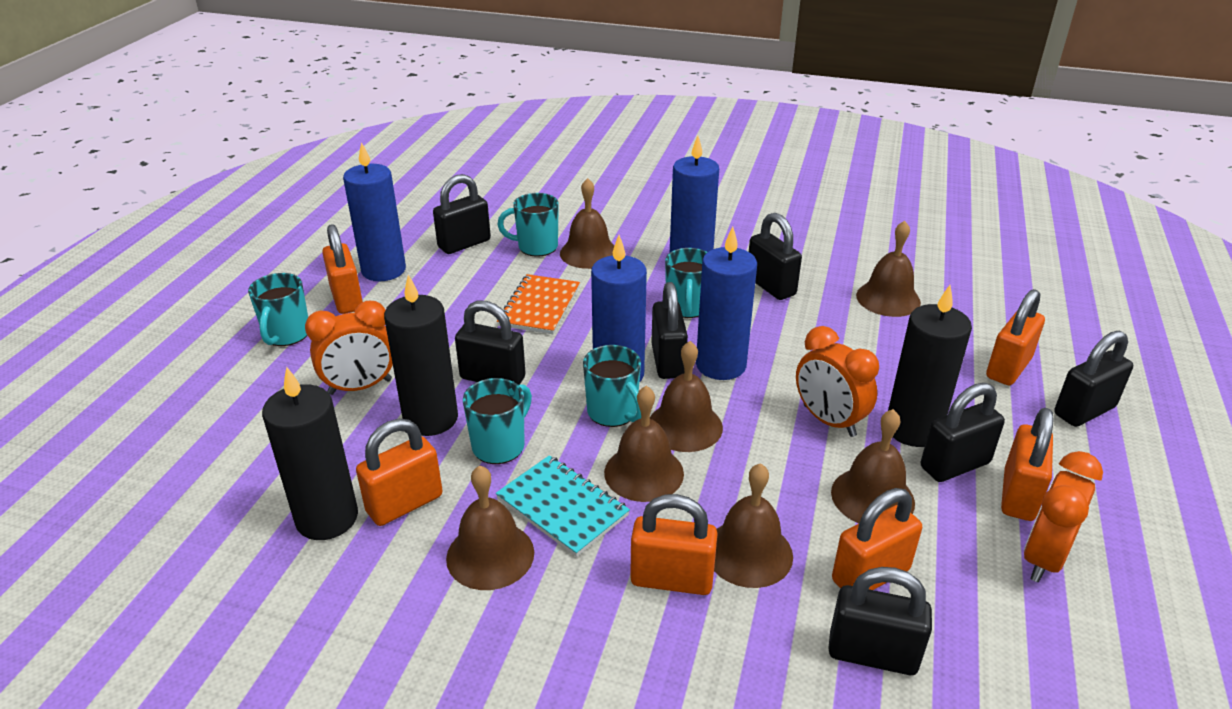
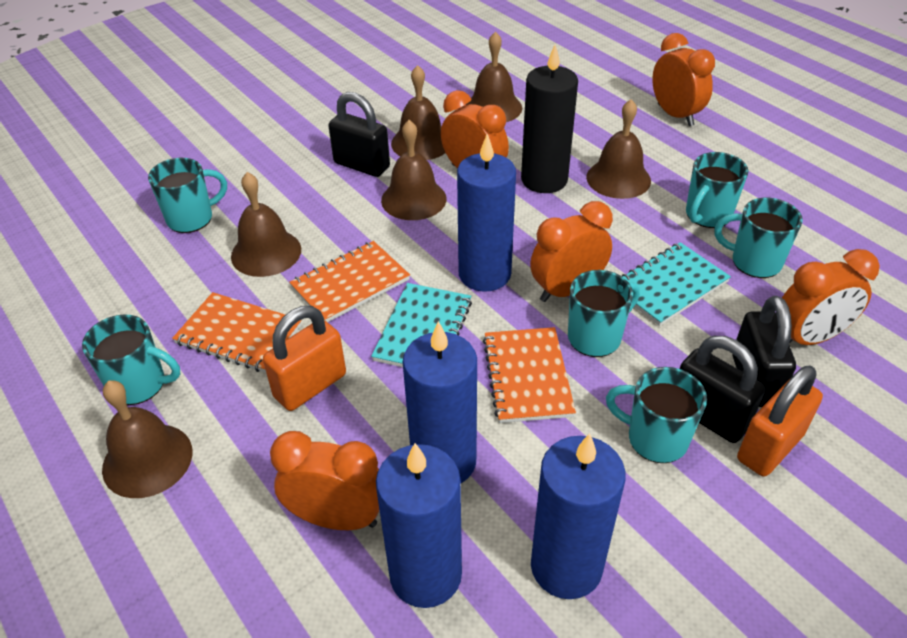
black candle: [262,367,358,540] [384,275,458,436] [888,285,972,447] = 3 -> [521,45,578,193] = 1
black padlock: [433,174,491,254] [455,301,526,385] [651,282,688,379] [749,213,802,300] [828,567,932,675] [921,383,1005,482] [1054,331,1133,427] = 7 -> [328,92,390,177] [680,336,765,443] [732,296,796,407] = 3
brown bell: [446,465,534,590] [560,178,614,269] [604,386,684,502] [650,341,723,452] [714,463,793,588] [831,409,915,523] [856,221,921,317] = 7 -> [102,380,192,498] [231,172,301,277] [381,120,447,220] [391,65,445,160] [466,32,522,122] [586,99,651,199] = 6
orange clock: [305,301,393,395] [796,326,879,437] [1024,451,1103,582] = 3 -> [270,431,379,530] [441,90,509,169] [530,201,613,302] [652,33,715,126] [782,249,880,345] = 5
orange notebook: [497,274,580,334] = 1 -> [172,292,302,373] [289,241,410,322] [483,327,576,423] = 3
orange padlock: [322,224,363,314] [356,419,443,526] [630,494,718,595] [832,488,922,590] [986,289,1045,386] [1001,408,1054,521] = 6 -> [263,306,346,411] [737,366,823,476] = 2
turquoise mug: [248,273,308,346] [463,378,532,464] [497,193,559,257] [583,345,641,427] [665,248,707,318] = 5 -> [82,315,180,405] [148,158,227,233] [568,270,640,357] [606,367,707,463] [686,152,749,228] [714,198,803,278] = 6
turquoise notebook: [496,455,630,557] = 1 -> [371,283,472,367] [622,242,731,326] = 2

